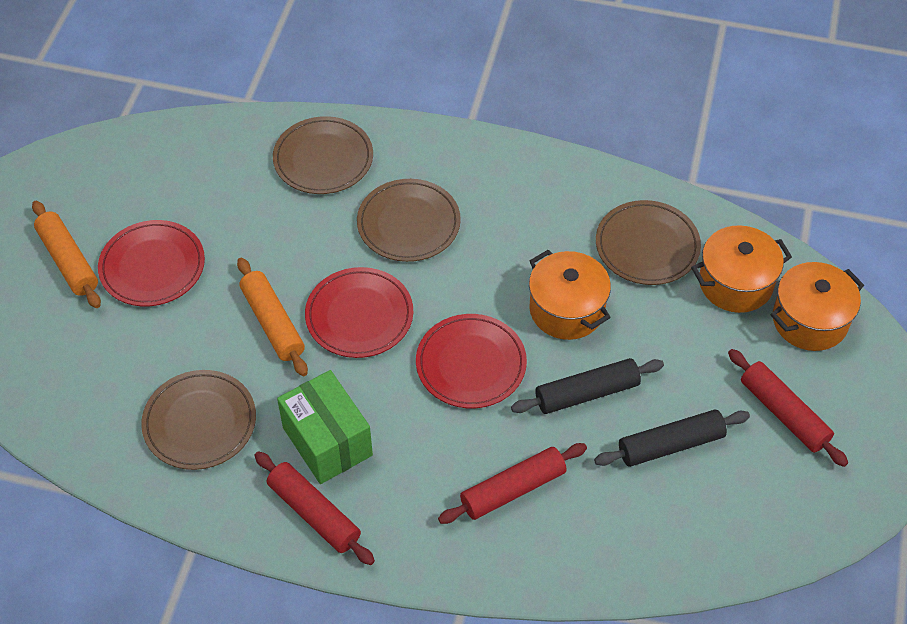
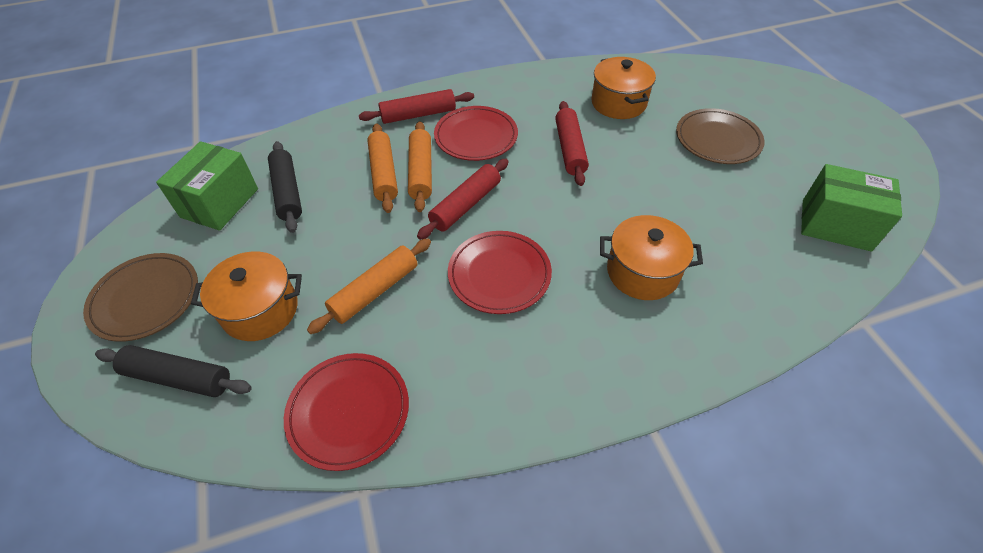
brown plate: [141,370,256,470] [273,116,373,194] [357,179,461,262] [596,200,701,285] = 4 -> [83,253,198,342] [676,108,765,164] = 2
green box: [277,370,373,484] = 1 -> [156,141,258,231] [801,164,902,251] = 2
orange rolling pin: [32,201,101,308] [237,258,308,376] = 2 -> [307,238,431,334] [367,123,398,213] [408,121,432,212] = 3

